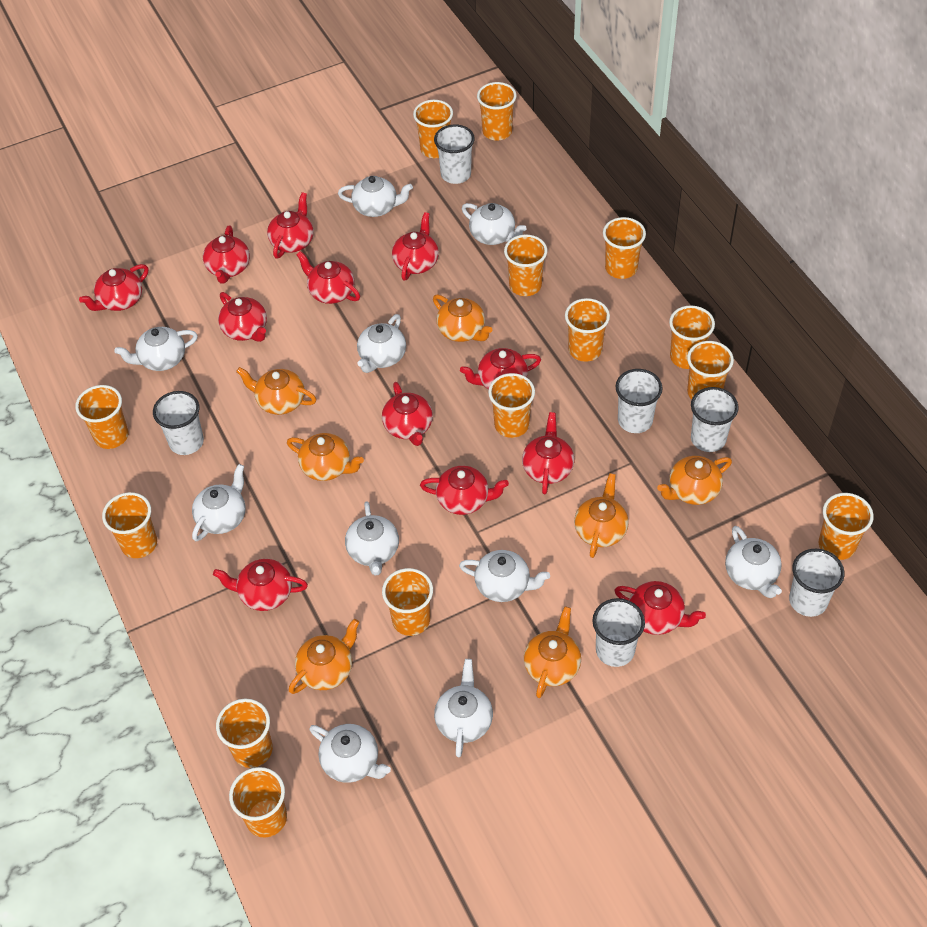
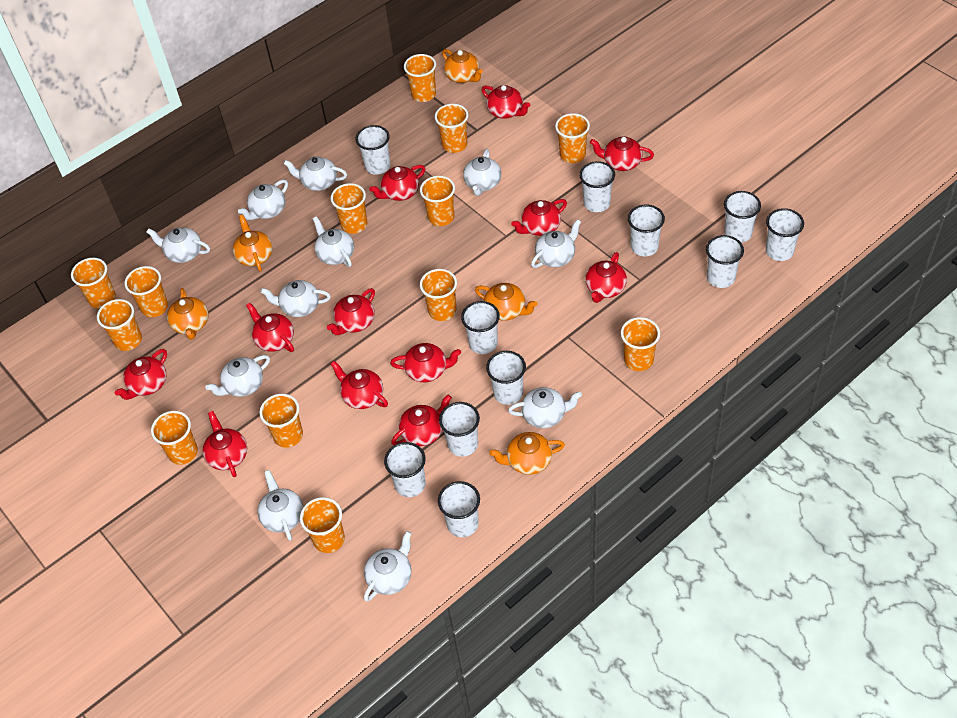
orange cup: [75,385,129,449] [102,492,157,558] [216,698,273,768] [229,767,287,837] [382,568,433,636] [413,100,453,158] [477,82,517,141] [488,373,535,438] [504,235,547,296] [565,298,610,362] [603,217,646,279] [669,305,715,369] [687,341,734,399] [819,493,874,560] = 14 -> [71,258,116,309] [97,299,142,351] [124,266,168,317] [151,411,198,465] [259,394,303,448] [300,497,345,553] [331,183,367,234] [404,54,436,102] [420,176,455,226] [420,269,457,321] [435,104,468,153] [555,113,590,163] [621,317,660,371] = 13
orange teapot: [236,367,317,415] [287,433,364,481] [289,619,360,694] [433,295,492,342] [524,606,581,698] [574,473,629,558] [657,456,732,505] = 7 -> [167,288,208,340] [233,215,272,271] [442,49,483,83] [475,283,537,321] [489,432,565,475] = 5
white cup: [153,391,204,455] [434,124,475,184] [592,598,645,667] [615,369,663,433] [691,387,739,452] [789,549,844,617] = 6 -> [355,125,391,175] [384,442,426,497] [438,481,480,537] [439,402,480,457] [461,301,500,354] [486,351,526,405] [579,161,615,212] [628,205,665,256] [706,235,744,288] [724,191,761,243] [766,208,804,261] = 11
white teapot: [114,327,198,371] [192,464,246,541] [309,724,391,783] [338,176,413,217] [345,502,399,576] [357,314,406,373] [434,659,493,757] [459,550,550,602] [462,203,527,245] [725,526,782,598] = 10 -> [146,227,210,263] [205,355,270,397] [238,180,288,220] [257,470,303,541] [260,280,331,317] [283,157,347,191] [312,216,354,267] [364,531,412,602] [463,149,501,196] [508,387,582,428] [531,219,581,268] = 11

